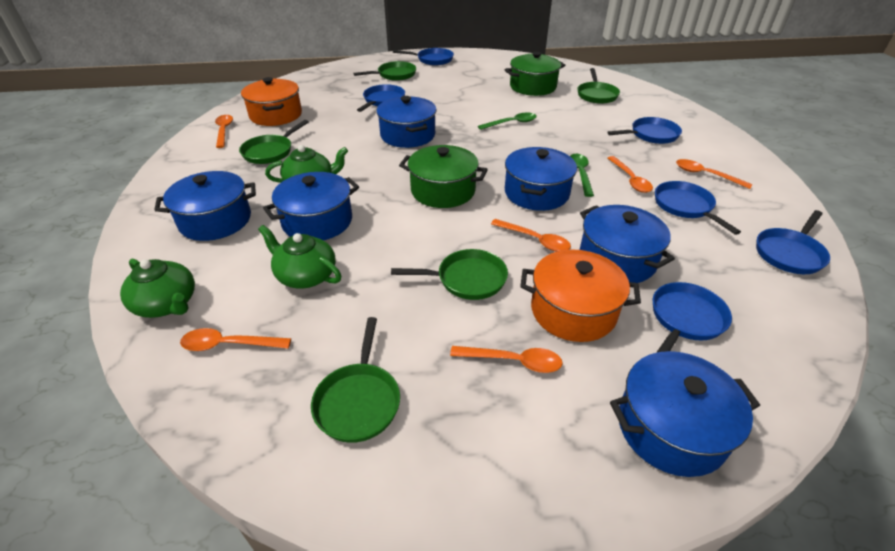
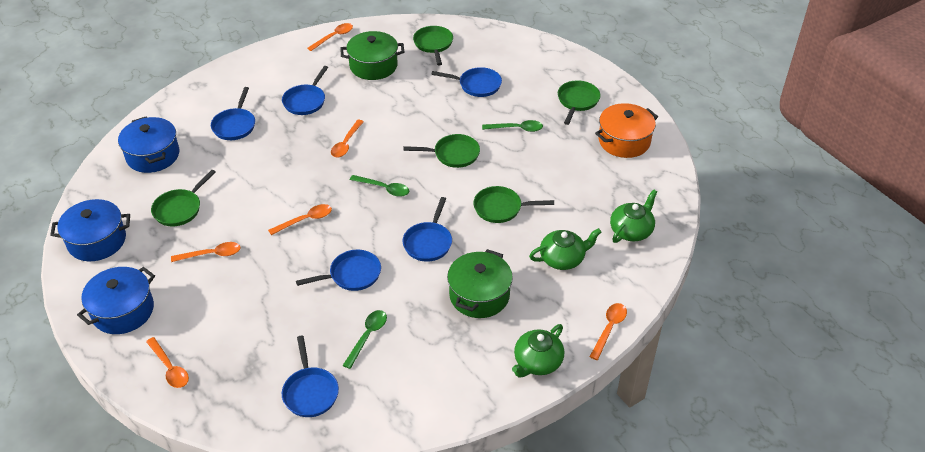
blue pot: [154,171,256,241] [263,172,359,240] [376,96,437,148] [505,147,577,211] [580,205,675,283] [610,351,760,477] = 6 -> [50,199,130,261] [77,267,155,334] [118,116,179,173] = 3
green spoon: [478,113,537,130] [570,154,594,197] = 2 -> [343,310,387,369] [350,175,409,197] [482,120,543,132] = 3
orange pot: [241,77,302,126] [520,249,641,342] = 2 -> [595,103,658,158] = 1

